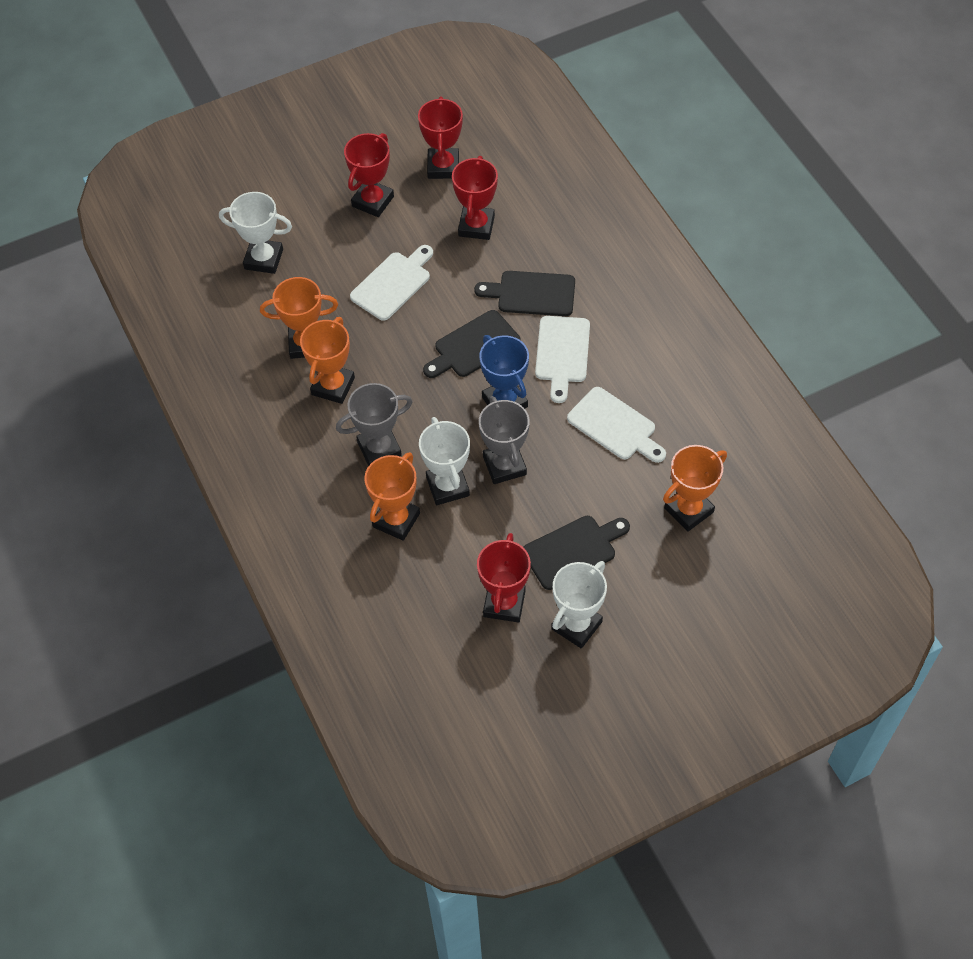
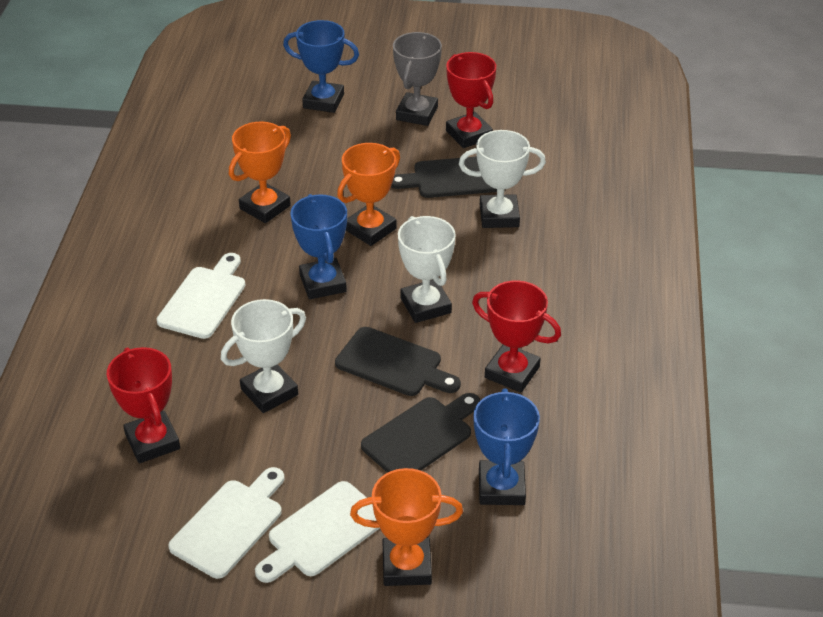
blue trophy: [479,335,529,408] = 1 -> [283,20,359,113] [290,194,347,299] [474,388,540,505] = 3
grey trophy: [336,383,413,466] [479,396,530,484] = 2 -> [393,32,442,126] = 1
orange trophy: [260,277,338,359] [300,317,355,404] [364,452,420,541] [663,445,727,532] = 4 -> [229,121,291,223] [337,143,400,246] [350,468,463,586] = 3
red trophy: [344,133,394,217] [418,96,463,179] [452,156,498,240] [477,533,531,623] = 4 -> [107,347,180,463] [446,52,496,148] [472,280,561,393] = 3

